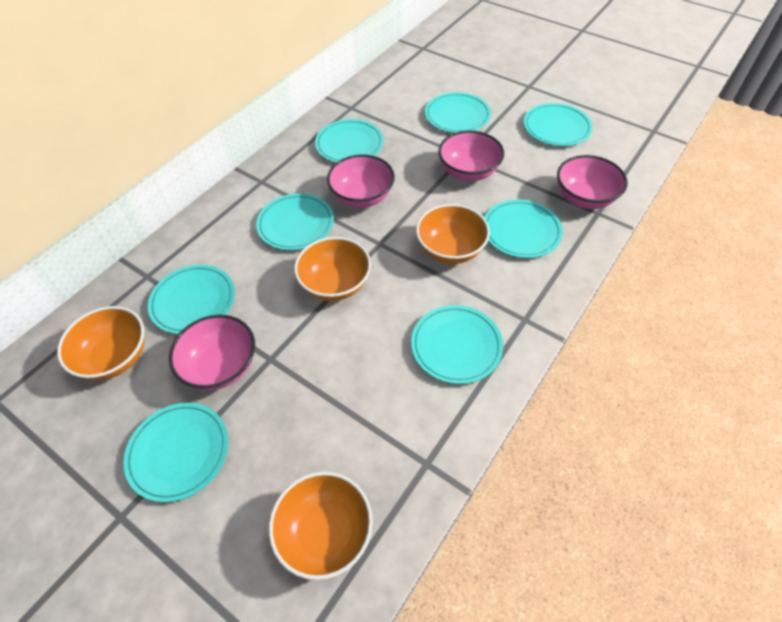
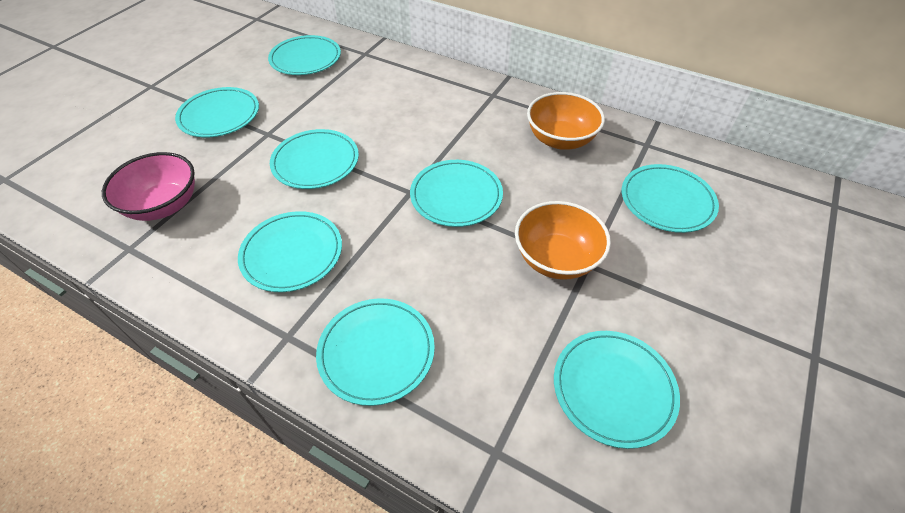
orange bowl: [57,306,144,380] [269,472,373,580] [294,237,371,301] [416,204,490,264] = 4 -> [515,201,611,280] [527,92,605,150] = 2
pink bowl: [169,315,255,390] [327,154,395,208] [438,130,504,181] [557,155,628,209] = 4 -> [102,152,195,221] = 1

